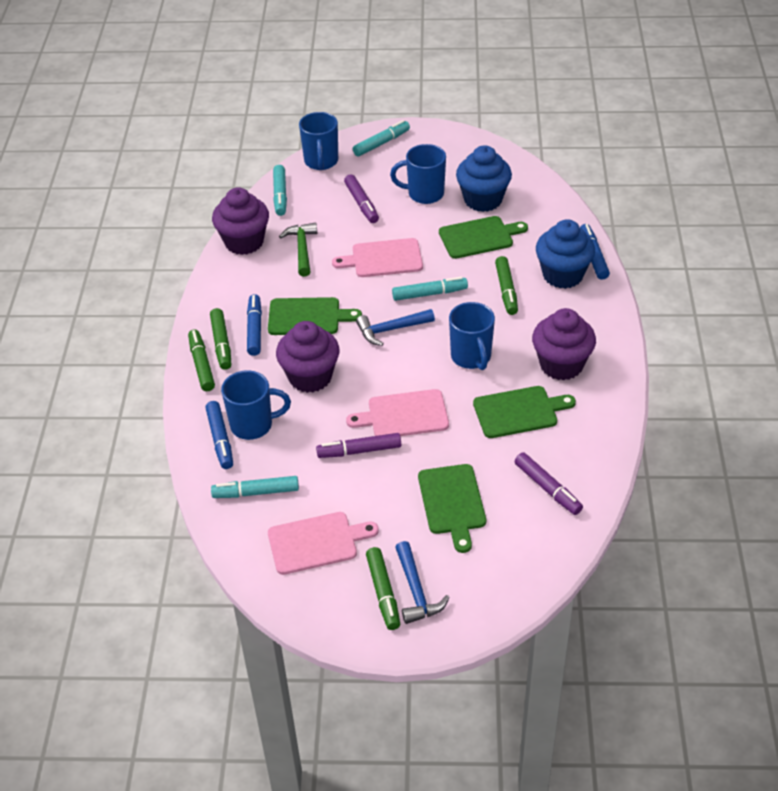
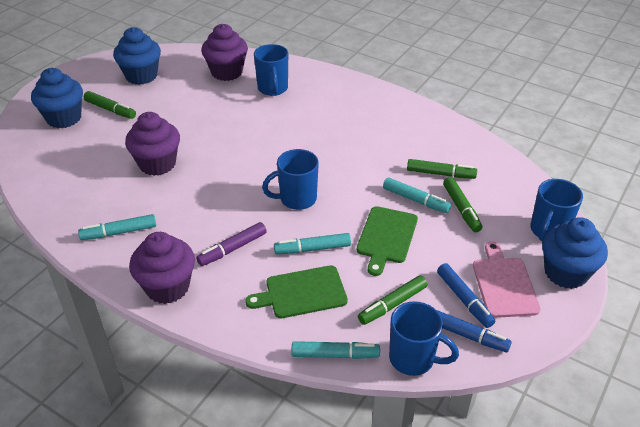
blue cupcake: [456,145,512,212] [536,219,595,289] = 2 -> [31,68,83,129] [113,27,161,85] [542,217,608,289] = 3
blue hammer: [356,309,435,346] [395,541,450,624] = 2 -> none = 0
blue marker: [205,401,233,469] [247,294,262,356] [580,224,610,280] = 3 -> [437,263,495,328] [437,310,512,352] = 2
green cutting board: [268,297,362,335] [418,464,486,553] [439,216,528,259] [473,386,576,438] = 4 -> [245,265,348,318] [357,206,418,276] = 2
green hammer: [279,222,317,277] = 1 -> none = 0
pink cutting board: [268,512,379,575] [332,238,423,277] [346,389,449,436] = 3 -> [473,241,541,318] = 1
purple marker: [316,433,401,458] [344,174,379,223] [514,452,583,515] = 3 -> [196,222,267,266] = 1

